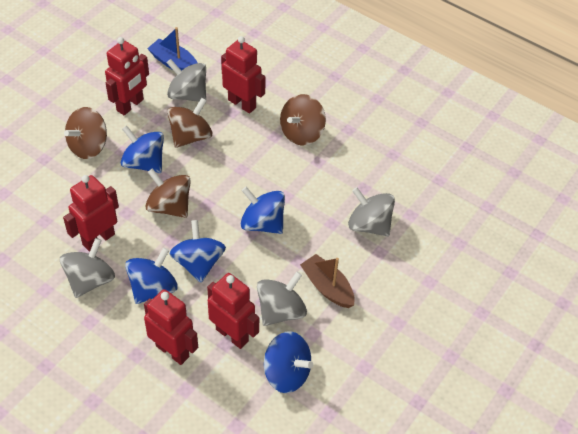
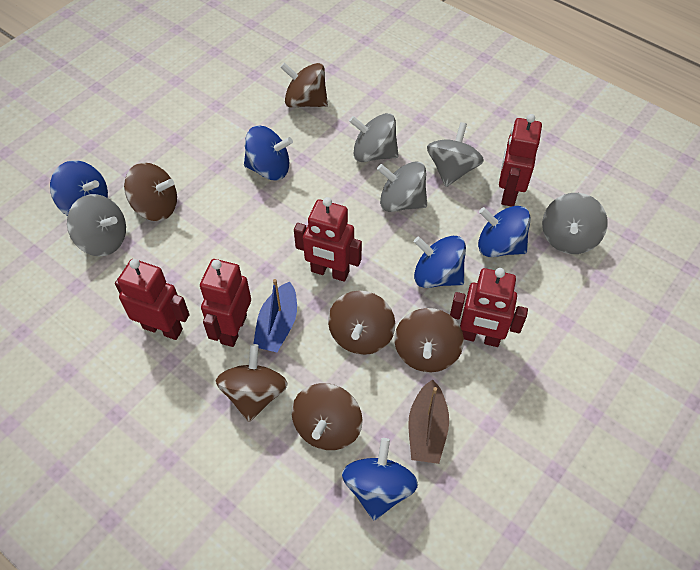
brown spinning top: [64,107,107,159] [145,168,191,218] [167,98,212,148] [280,94,326,145] = 4 -> [124,162,177,221] [216,344,288,422] [280,62,328,108] [292,383,363,450] [328,291,395,355] [394,308,464,372] = 6
grey spinning top: [60,238,115,298] [167,59,206,102] [257,272,307,326] [348,187,395,237] = 4 -> [67,194,126,256] [349,113,399,162] [377,161,427,212] [427,122,484,187] [542,193,608,254] = 5

